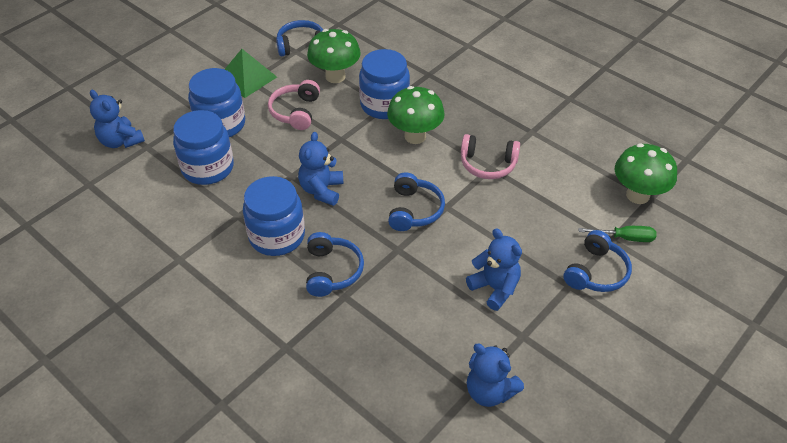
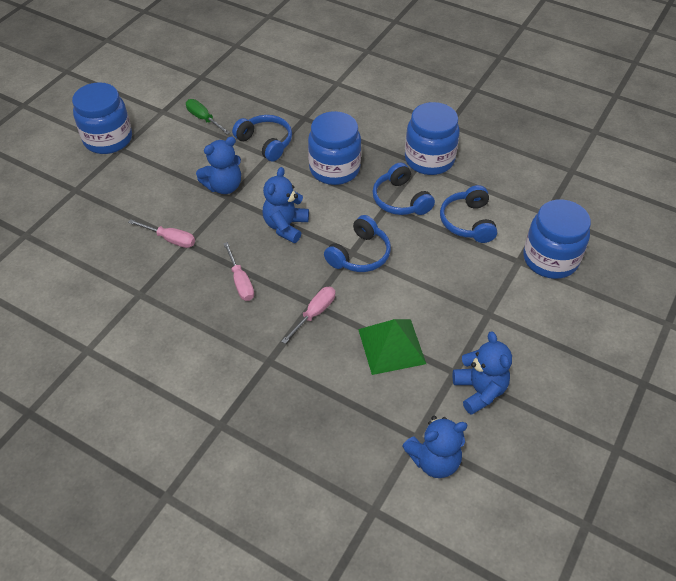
green mushroom: [307,29,361,83] [387,86,445,144] [615,144,677,204] = 3 -> none = 0
pink headphones: [268,80,320,130] [461,134,520,179] = 2 -> none = 0
pink screwdriver: none = 0 -> [128,219,195,248] [223,242,254,301] [281,287,335,344] = 3

